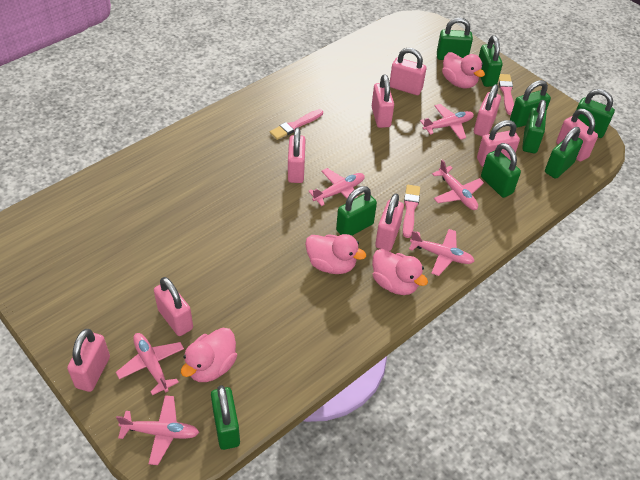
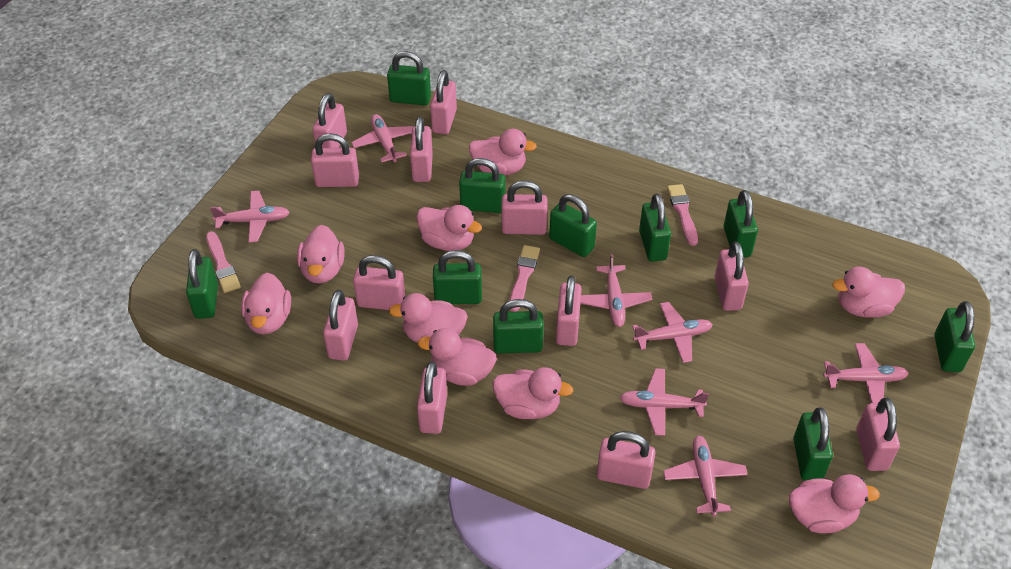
green padlock: [211,385,240,450] [336,186,377,236] [437,18,473,60] [479,35,503,87] [481,143,521,198] [510,80,551,127] [522,100,546,153] [545,127,583,179] [576,89,615,138] = 9 -> [186,249,218,319] [387,51,431,105] [433,250,482,304] [459,158,505,213] [493,299,544,353] [549,194,597,257] [639,193,671,262] [724,190,758,257] [793,408,833,481] [934,301,975,372] = 10
pink duck: [181,328,237,382] [305,234,366,274] [372,249,428,295] [442,52,485,88] = 4 -> [241,273,291,334] [297,225,344,284] [389,293,468,343] [416,205,482,251] [418,328,497,386] [469,129,537,175] [492,367,573,419] [789,474,880,534] [832,267,905,318] = 9
pink padlock: [67,329,110,392] [154,277,193,336] [288,127,306,183] [372,74,394,128] [375,193,404,251] [390,48,426,95] [474,84,501,137] [477,120,520,167] [556,109,598,162] = 9 -> [311,133,359,187] [312,93,347,148] [323,290,358,361] [353,255,405,310] [410,116,433,182] [417,361,447,434] [430,70,457,134] [501,180,548,235] [556,276,582,346] [597,431,656,489] [715,241,749,311] [856,398,900,471] = 12
pink plane: [116,333,184,395] [116,395,199,465] [308,168,365,206] [409,229,475,276] [420,104,474,140] [432,160,484,210] = 6 -> [210,191,290,243] [351,114,414,162] [580,254,652,327] [619,368,709,436] [632,302,713,363] [663,435,748,516] [823,343,909,403] = 7

